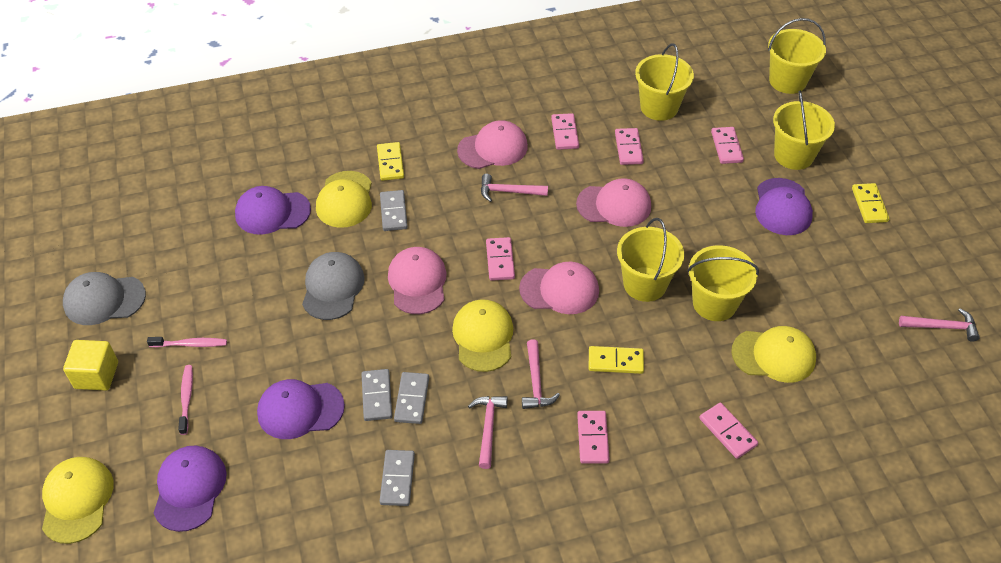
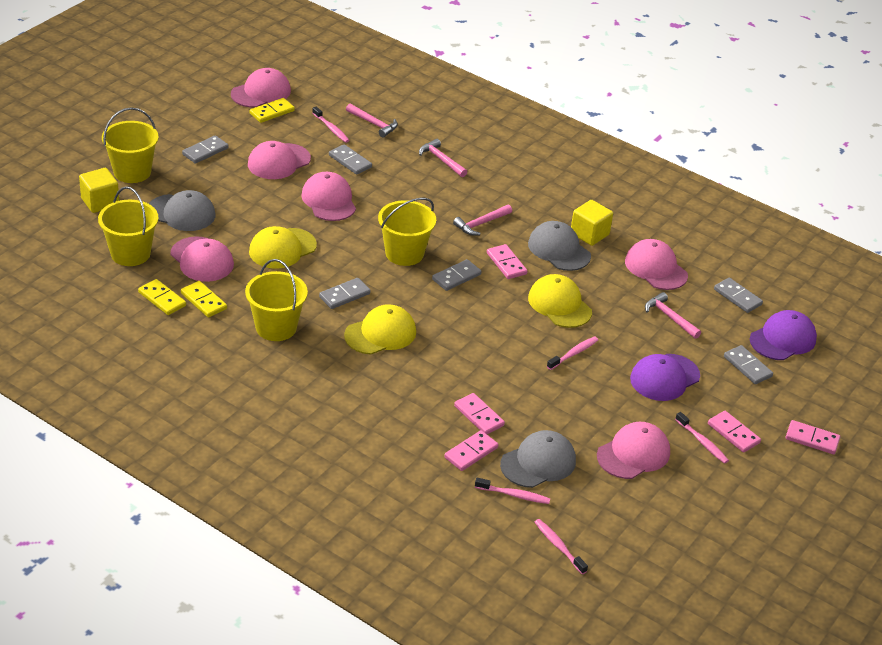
grey cap: [63,272,146,325] [302,252,365,320] = 2 -> [149,190,215,231] [500,430,576,488] [528,221,591,271] = 3
grey domino: [361,369,392,421] [380,190,408,231] [380,450,415,506] [394,372,429,424] = 4 -> [182,135,228,164] [319,278,371,309] [329,144,372,175] [432,259,481,291] [714,278,763,313] [724,345,773,384] = 6
pink cap: [388,247,447,314] [457,120,528,169] [519,262,599,314] [576,178,651,227] = 4 -> [171,236,234,282] [231,68,291,108] [248,141,311,179] [301,172,356,221] [597,422,670,479] [625,239,688,290] = 6
pink domino: [486,237,515,281] [551,113,579,150] [577,411,610,464] [615,128,644,165] [699,403,758,459] [711,127,744,164] = 6 -> [444,430,498,471] [454,393,505,434] [487,244,527,279] [708,411,761,453] [785,420,840,454] = 5
pink toothbrush: [147,337,227,348] [178,365,193,435] = 2 -> [312,107,350,143] [475,478,550,504] [535,519,588,574] [547,336,598,370] [675,412,729,464] = 5
purple cap: [154,445,227,532] [235,186,311,235] [257,379,345,439] [755,178,813,235] = 4 -> [630,354,700,401] [750,310,817,360] = 2
yellow bucket: [617,218,684,302] [635,44,694,121] [687,245,759,321] [768,18,826,94] [773,91,835,170] = 5 -> [98,186,158,266] [102,108,158,183] [245,259,308,341] [378,198,436,266] = 4
yellow cap: [42,457,114,544] [316,171,372,228] [452,299,513,372] [731,326,816,383] = 4 -> [249,226,317,269] [344,304,416,355] [528,274,592,328] = 3
yellow cube: [63,340,118,391] = 1 -> [79,168,119,213] [571,200,613,246] = 2

